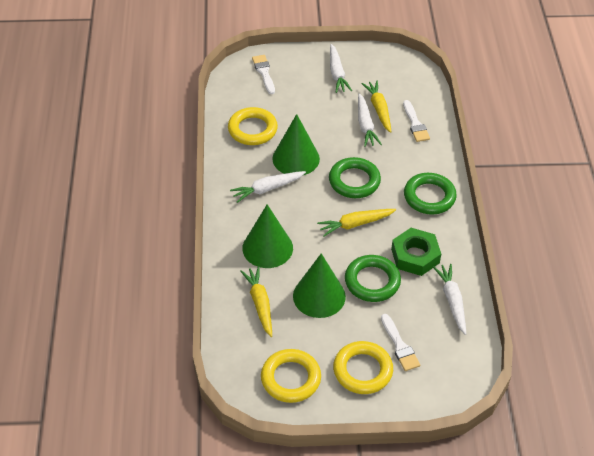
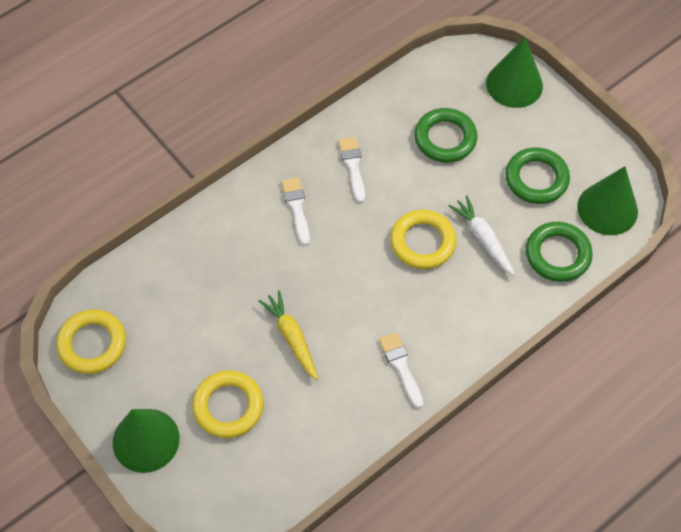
green nut: [391,228,441,276] = 1 -> none = 0
white carrot: [230,171,306,203] [330,44,352,93] [358,93,382,147] [433,264,466,335] = 4 -> [449,195,515,276] = 1
yellow carrot: [240,266,272,337] [317,209,396,237] [362,81,391,133] = 3 -> [259,290,318,380] = 1

